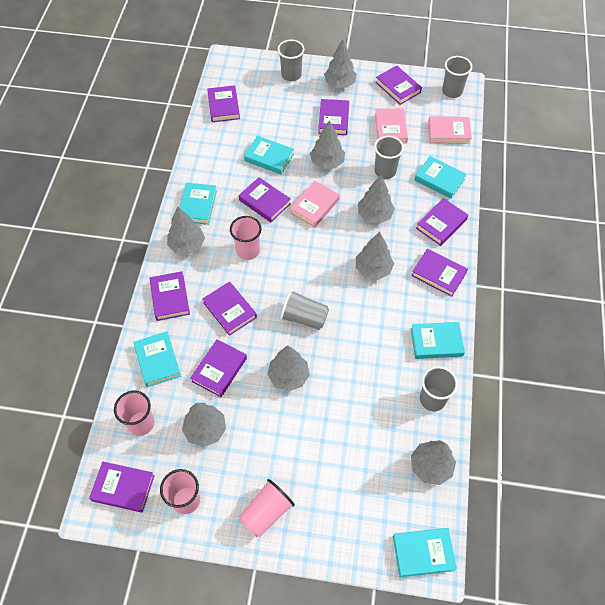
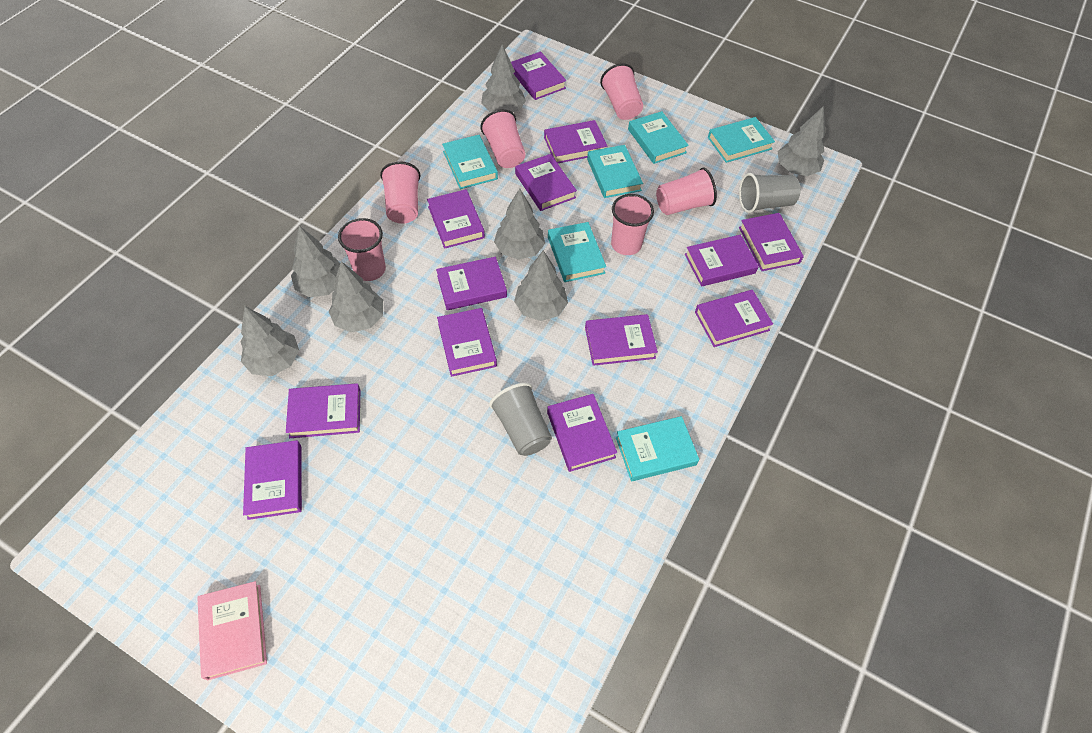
grey cup: [278,39,305,81] [281,289,329,330] [374,136,404,179] [420,366,458,411] [442,56,472,98] = 5 -> [489,383,552,456] [739,173,801,213] = 2
grey tree: [167,207,205,255] [182,403,226,447] [267,345,310,391] [310,120,345,169] [324,39,357,88] [356,231,394,280] [358,175,395,224] [411,440,456,485] = 8 -> [240,306,299,376] [291,226,340,297] [329,261,383,333] [481,45,526,112] [494,188,545,260] [514,250,568,321] [778,106,825,176] = 7
pink book: [290,181,340,227] [375,108,408,144] [428,116,472,144] = 3 -> [197,581,267,680] = 1
pink cup: [114,391,154,436] [160,469,200,514] [230,216,262,260] [239,479,295,537] = 4 -> [338,218,386,281] [380,161,420,224] [480,109,525,168] [600,63,643,120] [611,194,654,255] [656,167,717,215] = 6
purple book: [89,462,155,513] [149,271,190,321] [190,339,247,397] [202,282,257,336] [207,85,240,122] [239,177,291,222] [318,99,349,135] [375,66,422,105] [411,249,468,297] [416,198,468,246] = 10 -> [243,440,302,520] [286,383,360,438] [427,189,485,249] [436,257,507,310] [437,308,497,377] [511,51,566,100] [515,154,577,211] [544,120,607,163] [547,394,617,472] [585,314,658,366] [685,235,759,286] [695,290,773,347] [739,213,804,271] = 13

